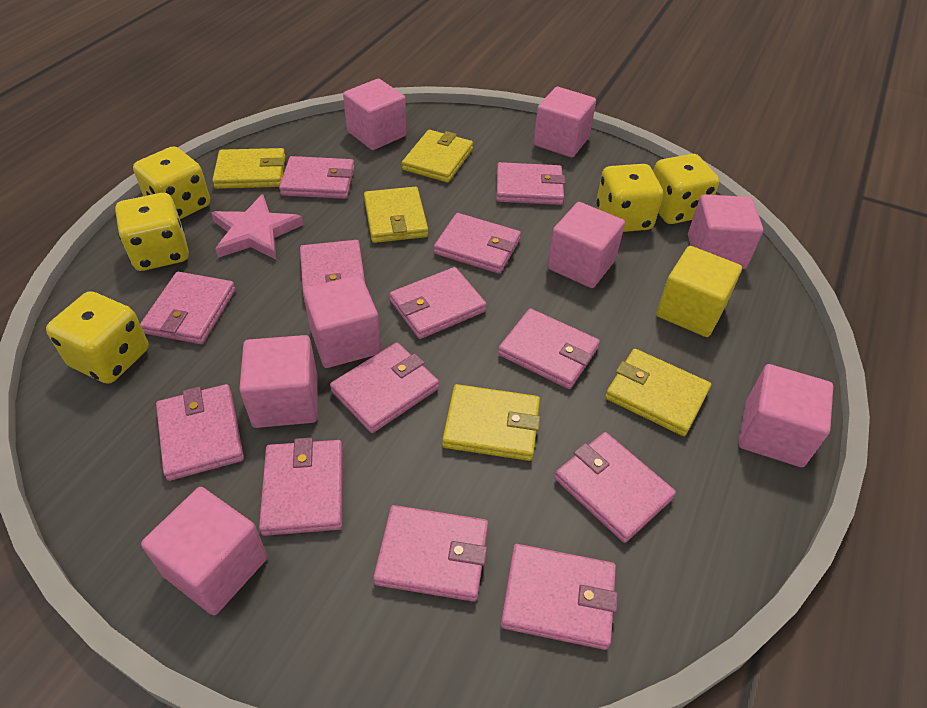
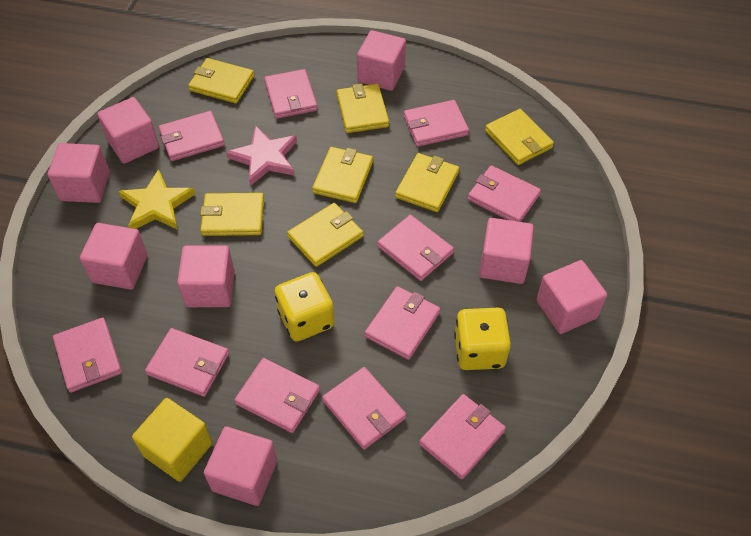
pink wallet: [140,272,235,344] [156,384,244,481] [259,438,343,536] [279,156,354,199] [300,240,365,302] [330,342,439,433] [373,505,488,602] [390,267,487,339] [434,213,521,274] [496,162,565,205] [498,308,600,389] [501,544,618,650] [555,432,676,543] = 13 -> [53,318,122,393] [145,328,229,397] [159,111,225,161] [234,358,320,433] [264,69,318,119] [322,367,406,450] [365,286,440,360] [377,215,454,281] [404,100,469,147] [419,394,506,480] [468,165,541,222] = 11
yellow dice: [46,291,149,384] [115,193,189,271] [133,146,210,219] [596,164,663,232] [653,154,719,224] = 5 -> [275,272,335,341] [454,308,511,370] = 2
yellow star: none = 0 -> [119,169,195,230] = 1
yellow wallet: [212,148,285,189] [364,187,428,243] [402,130,473,182] [442,384,541,461] [605,349,711,436] = 5 -> [188,58,254,104] [200,193,264,236] [287,203,363,267] [312,147,373,203] [337,83,389,133] [395,153,459,212] [485,109,554,165] = 7

